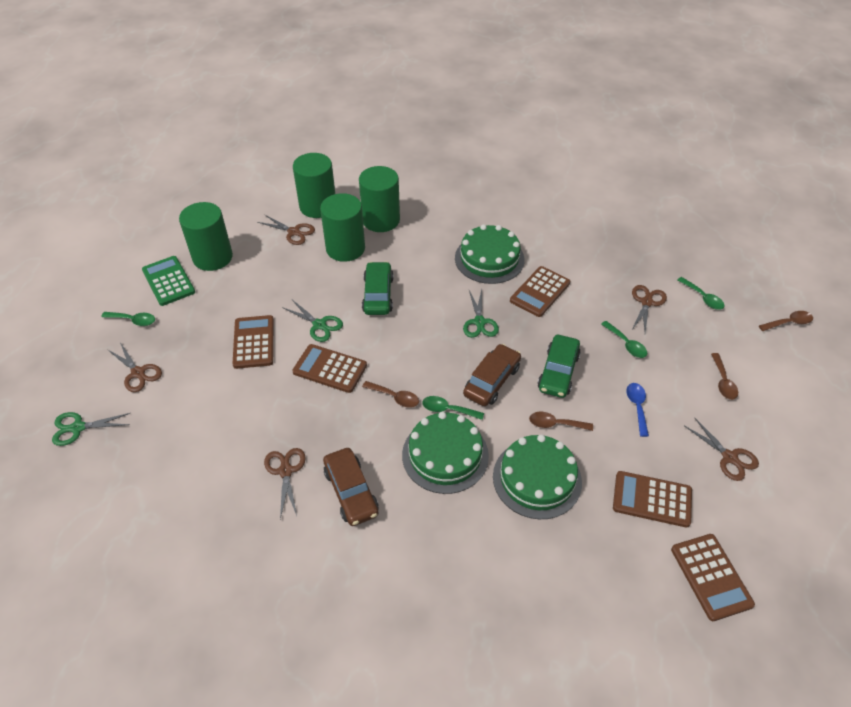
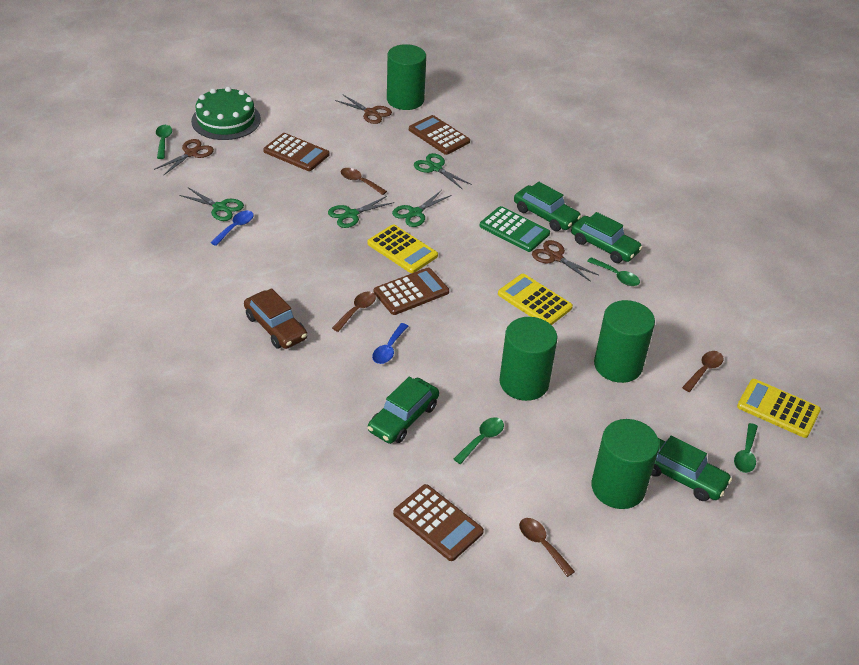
blue spoon: [626,383,649,437] = 1 -> [210,211,254,246] [372,323,408,364] = 2
brown calculator: [232,315,274,369] [292,344,367,393] [510,266,570,317] [613,471,692,528] [671,534,755,621] = 5 -> [263,133,330,171] [374,268,449,315] [393,484,484,561] [409,115,470,155] = 4
brown car: [323,448,379,526] [463,344,521,406] = 2 -> [244,289,307,349] = 1
brown scissors: [107,342,162,392] [257,214,315,245] [264,448,306,519] [631,285,667,332] [685,417,759,481] = 5 -> [154,139,214,176] [335,95,392,124] [532,240,598,282] = 3
green cake: [402,412,489,494] [455,224,525,284] [493,434,582,519] = 3 -> [191,87,261,140] = 1
green car: [362,262,394,315] [538,335,581,398] = 2 -> [368,377,439,444] [514,182,581,231] [571,212,643,263] [651,435,732,501] = 4
green scissors: [52,412,130,446] [282,300,343,342] [463,289,499,338] = 3 -> [179,188,244,221] [328,196,394,228] [392,190,452,227] [414,153,472,190] = 4
yellow calculator: none = 0 -> [367,224,438,273] [498,274,573,325] [737,379,821,438] = 3

